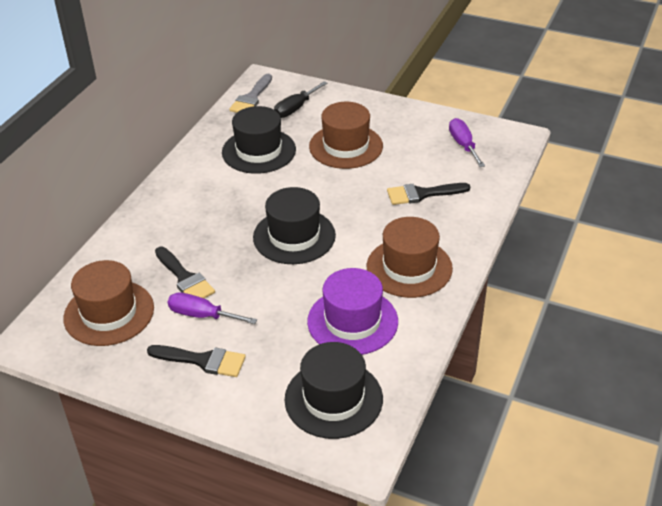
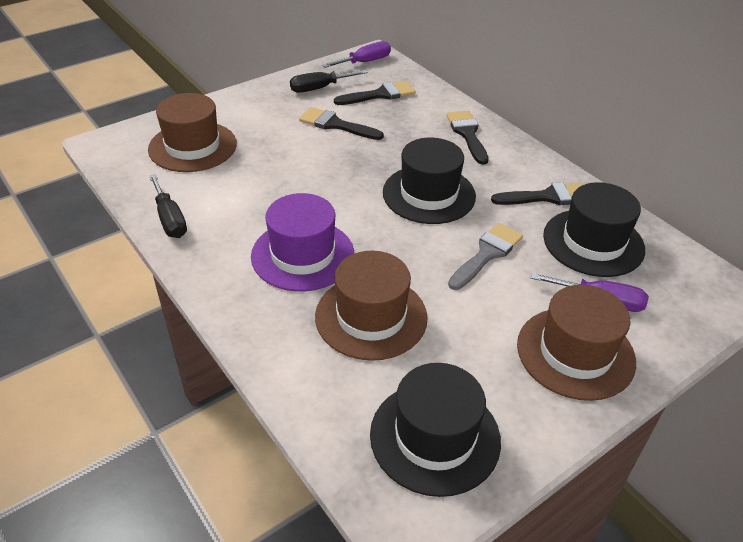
black brush: [147,345,246,377] [155,247,215,298] [387,183,471,205] = 3 -> [299,107,384,140] [334,81,416,105] [446,111,489,165] [491,182,583,205] = 4
black screwdriver: [274,81,327,118] = 1 -> [149,174,187,238] [290,70,368,93] = 2

